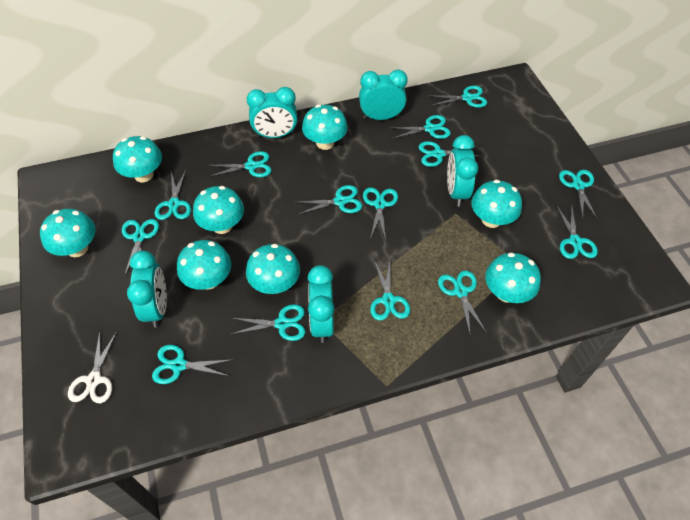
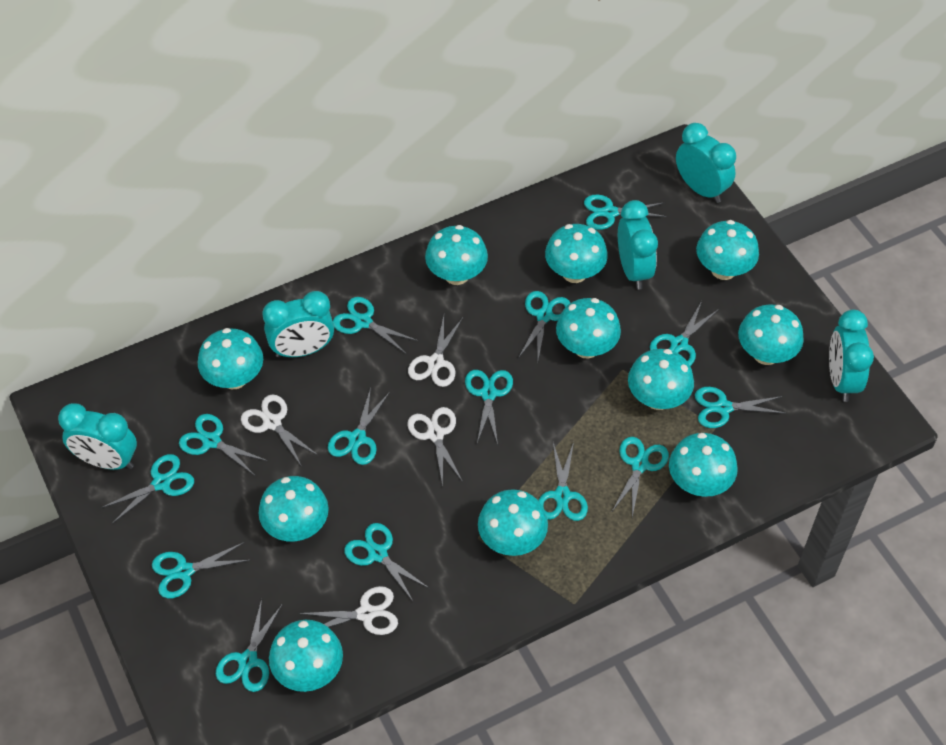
turquoise mushroom: [40,209,96,257] [113,136,162,182] [177,240,231,290] [193,186,244,234] [246,244,300,294] [302,105,348,150] [471,180,522,228] [485,253,541,303] = 8 -> [198,328,263,389] [258,476,329,542] [269,620,343,692] [425,225,488,285] [478,489,548,556] [545,224,608,283] [556,298,621,359] [628,349,694,410] [669,433,738,497] [696,220,759,280] [738,305,804,365] = 11
white scissors: [68,331,117,403] = 1 -> [241,395,319,467] [299,586,398,635] [407,407,463,486] [408,316,463,387] = 4

